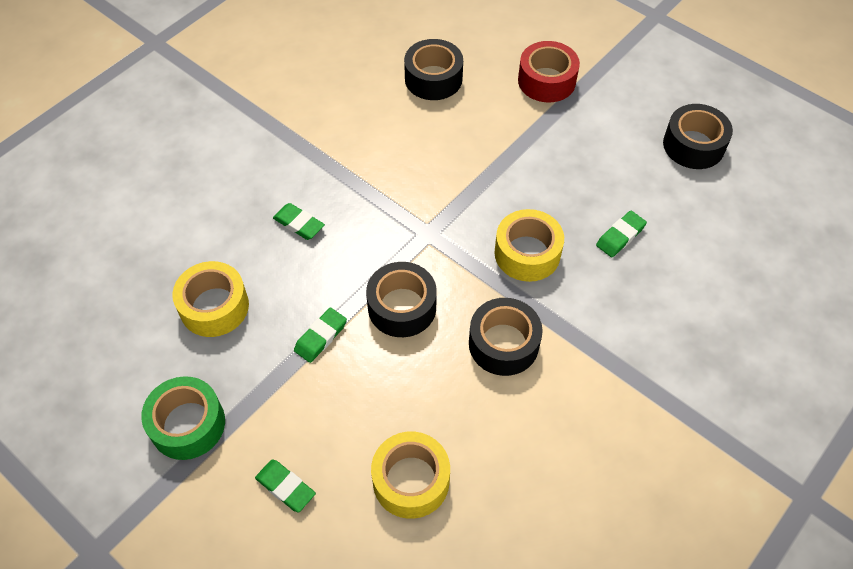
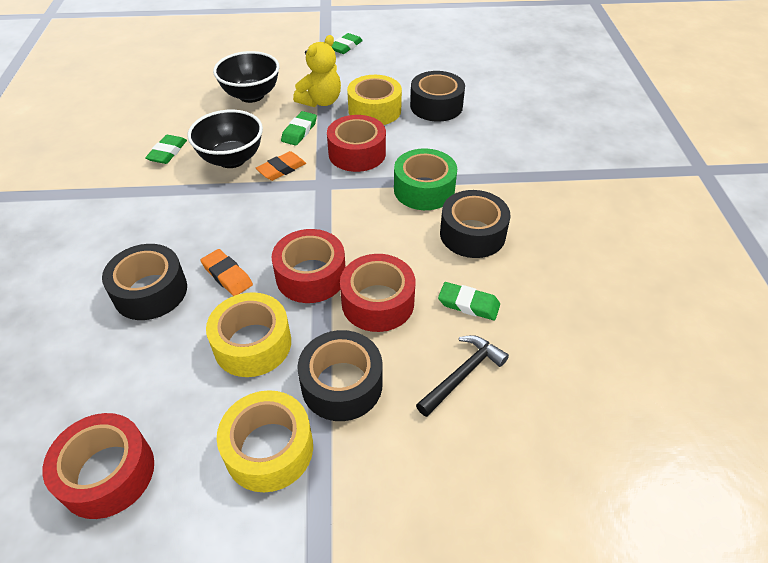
black bowl: none = 0 -> [188,110,263,168] [213,51,279,103] = 2
black hammer: none = 0 -> [416,335,509,417] = 1
orange eraser: none = 0 -> [200,249,253,296] [256,151,306,181] = 2
red tape: [518,41,580,102] = 1 -> [43,413,154,519] [271,229,346,303] [327,115,386,172] [340,254,415,332] = 4
yellow teddy bear: none = 0 -> [293,35,341,107] = 1

